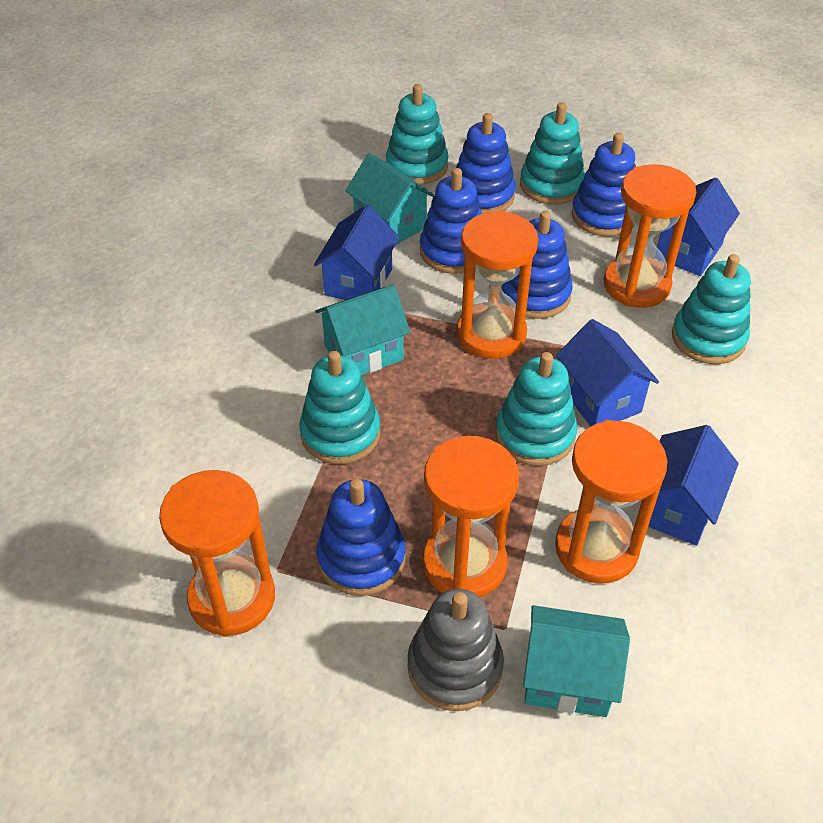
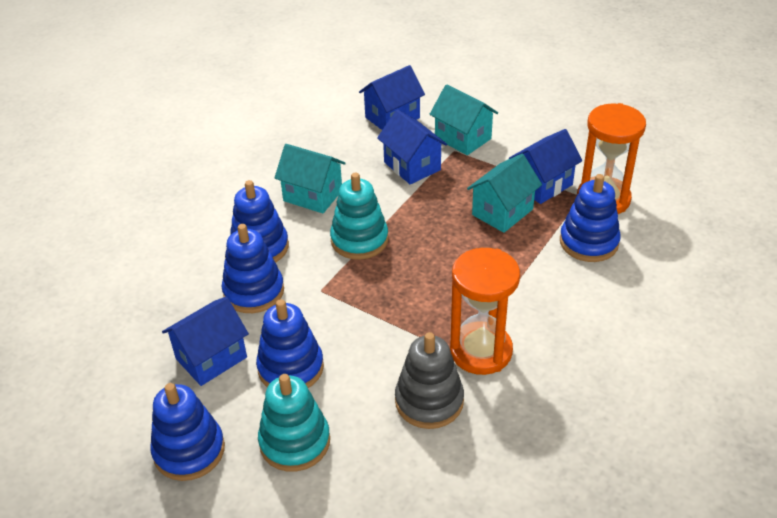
orange hourglass: [159,470,275,637] [423,436,519,597] [457,210,538,359] [555,420,667,584] [604,164,696,308] = 5 -> [450,248,520,375] [577,103,646,214] = 2
turquoise stacking toy: [299,351,380,464] [386,84,449,185] [496,352,577,466] [520,103,585,205] [672,254,751,364] = 5 -> [258,374,330,472] [330,173,389,260] = 2

